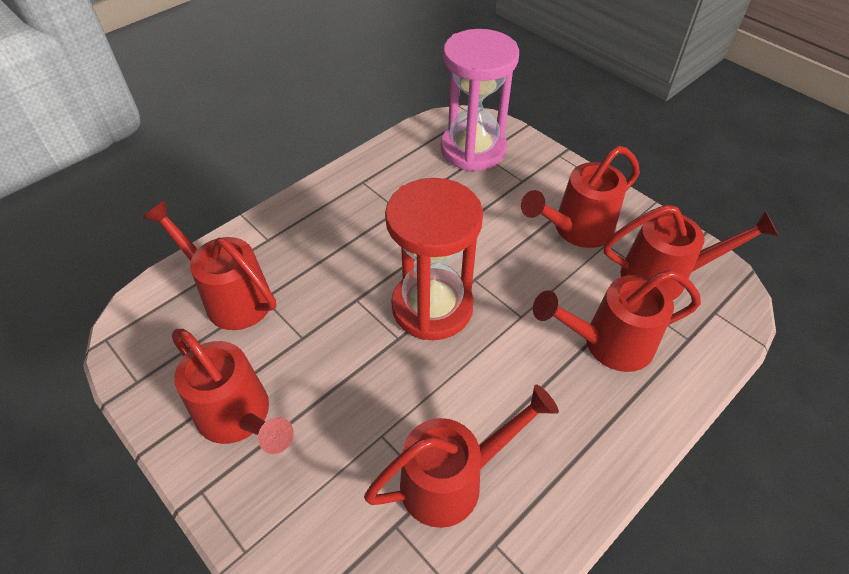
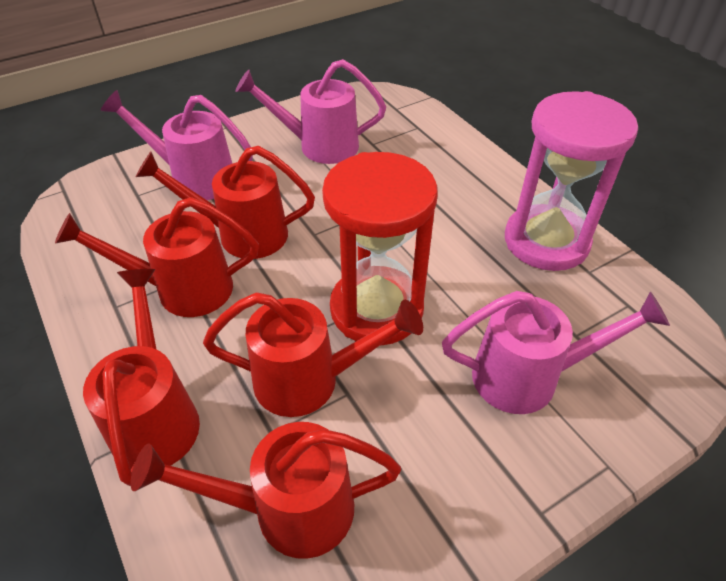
pink watering can: none = 0 -> [101,90,253,200] [235,59,386,164] [442,291,670,414] = 3
red watering can: [143,201,276,330] [172,329,294,454] [364,384,559,528] [521,146,640,248] [533,270,701,372] [603,204,778,300] = 6 -> [55,197,259,317] [83,269,200,486] [131,422,401,559] [136,146,315,259] [203,292,423,417] = 5

